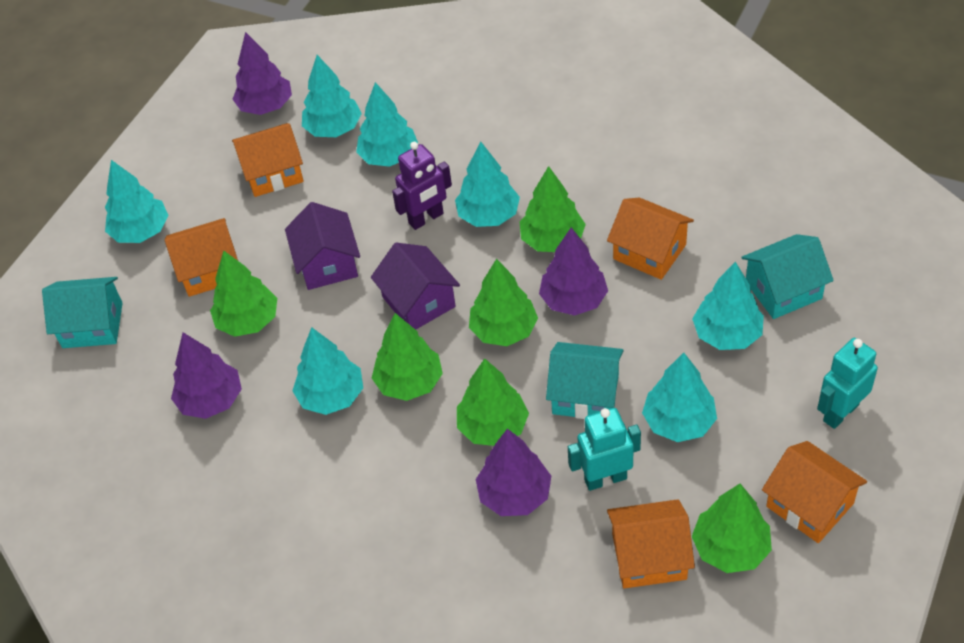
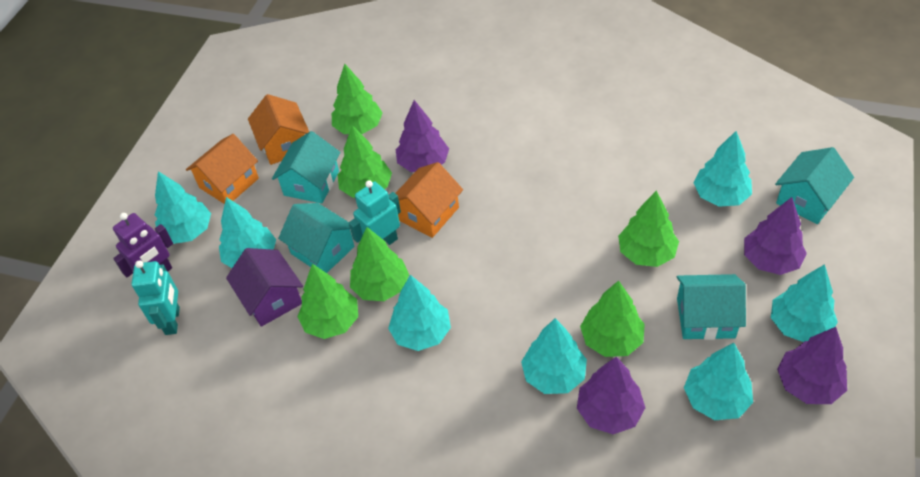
orange house: [165,218,238,297] [232,123,304,197] [607,198,694,280] [607,499,695,588] [762,441,867,543] = 5 -> [186,134,259,204] [248,94,309,165] [395,162,463,238] = 3
purple house: [285,202,360,290] [371,243,460,330] = 2 -> [226,248,303,327] = 1
turquoise house: [42,277,123,348] [546,342,624,419] [741,234,834,319] = 3 -> [272,131,340,203] [278,203,354,273] [676,274,746,340] [775,147,854,224] = 4

